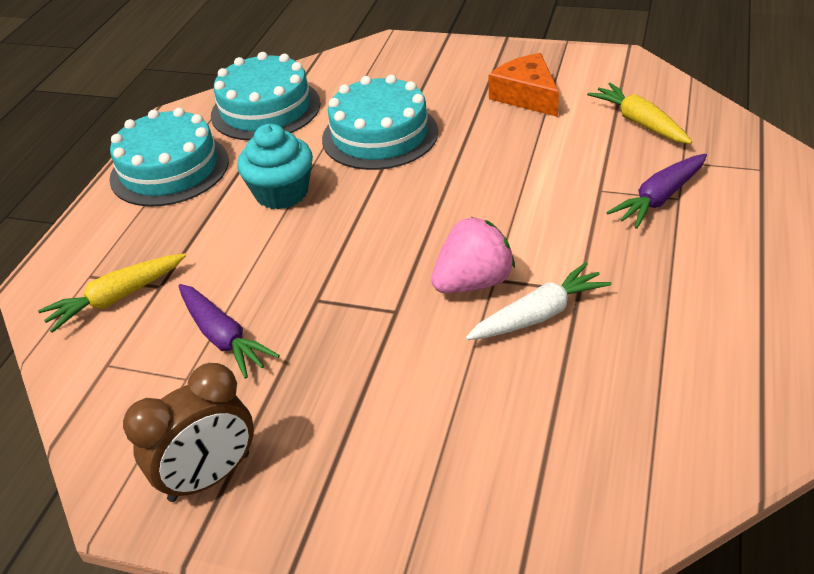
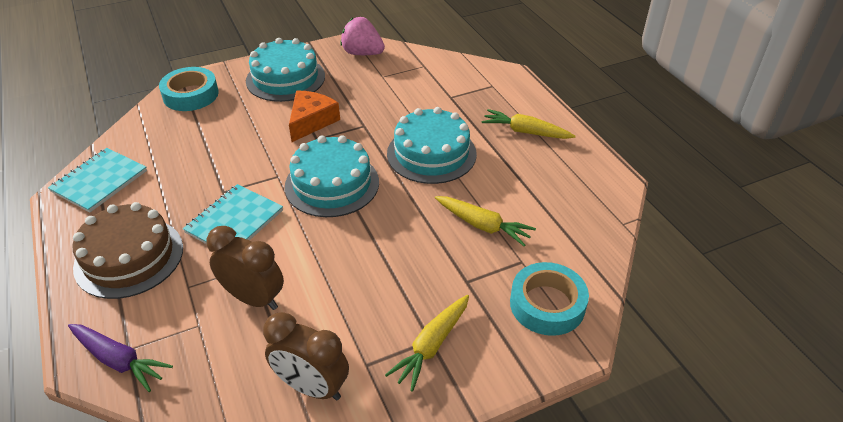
brown cake: none = 0 -> [72,202,183,299] = 1
brown clock: [123,363,254,502] = 1 -> [206,226,284,310] [263,312,349,400] = 2
purple carrot: [178,284,280,379] [606,153,707,229] = 2 -> [68,324,173,392] = 1
turquoise cupcake: [237,124,313,209] = 1 -> none = 0
turquoise notebook: none = 0 -> [48,148,147,213] [183,184,283,244] = 2
turquoise tape: none = 0 -> [159,67,219,111] [510,262,589,336] = 2
white carrot: [466,262,612,340] = 1 -> none = 0
yellow carrot: [38,253,186,333] [587,83,692,144] = 2 -> [385,295,469,392] [435,196,536,246] [482,109,575,139] = 3

